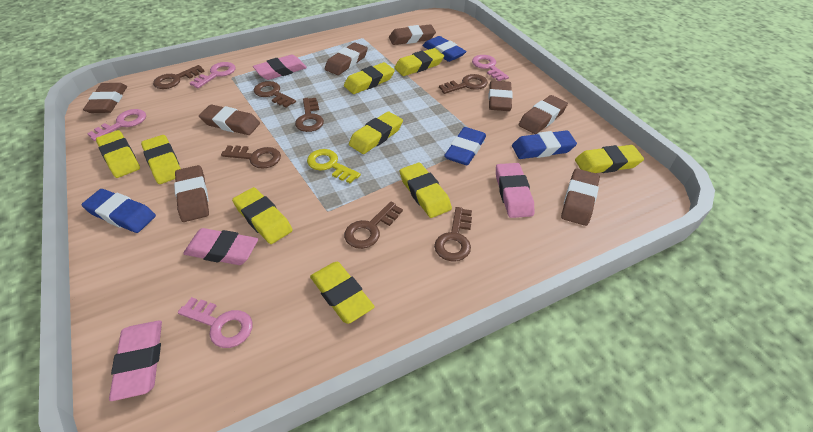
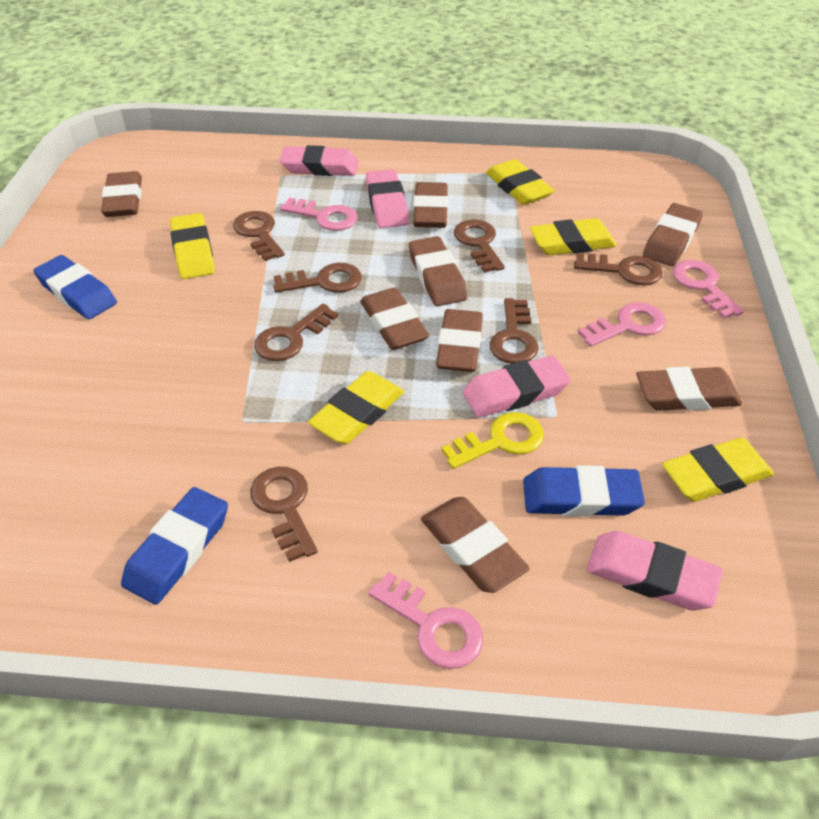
blue eraser: [81,189,156,233] [423,36,467,62] [444,127,486,165] [512,130,577,159] = 4 -> [33,255,117,319] [121,487,228,605] [523,465,645,517] = 3
yellow eraser: [96,130,140,178] [141,135,181,184] [232,187,293,244] [310,262,375,324] [344,62,395,94] [349,112,403,154] [394,48,444,76] [400,162,452,218] [575,145,644,173] = 9 -> [170,213,215,279] [308,371,404,444] [486,159,555,205] [530,218,617,256] [662,438,774,502] = 5

